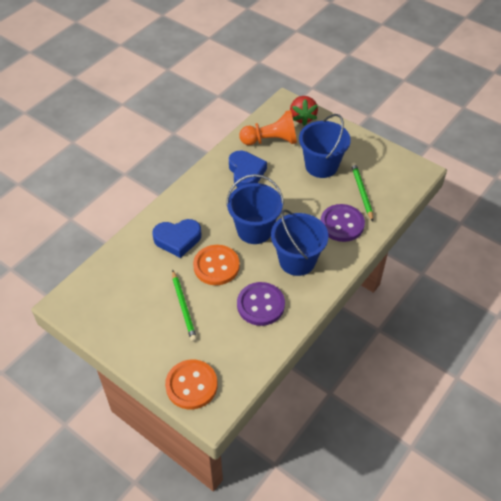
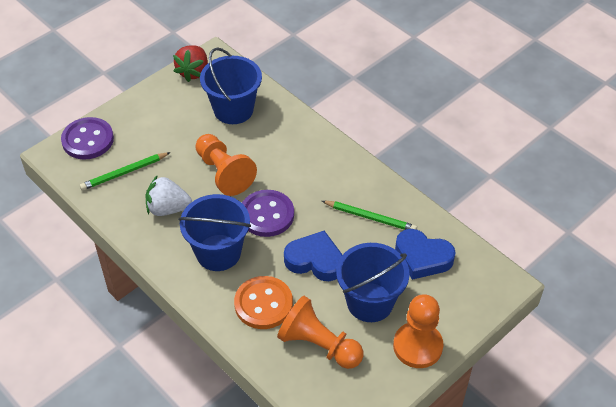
orange button: [165,360,217,410] [193,245,240,285] = 2 -> [234,276,293,329] = 1
orange pawn: [239,110,297,145] = 1 -> [195,134,257,196] [277,296,363,369] [393,294,443,368] = 3
white strawberry: none = 0 -> [146,175,192,216] = 1

